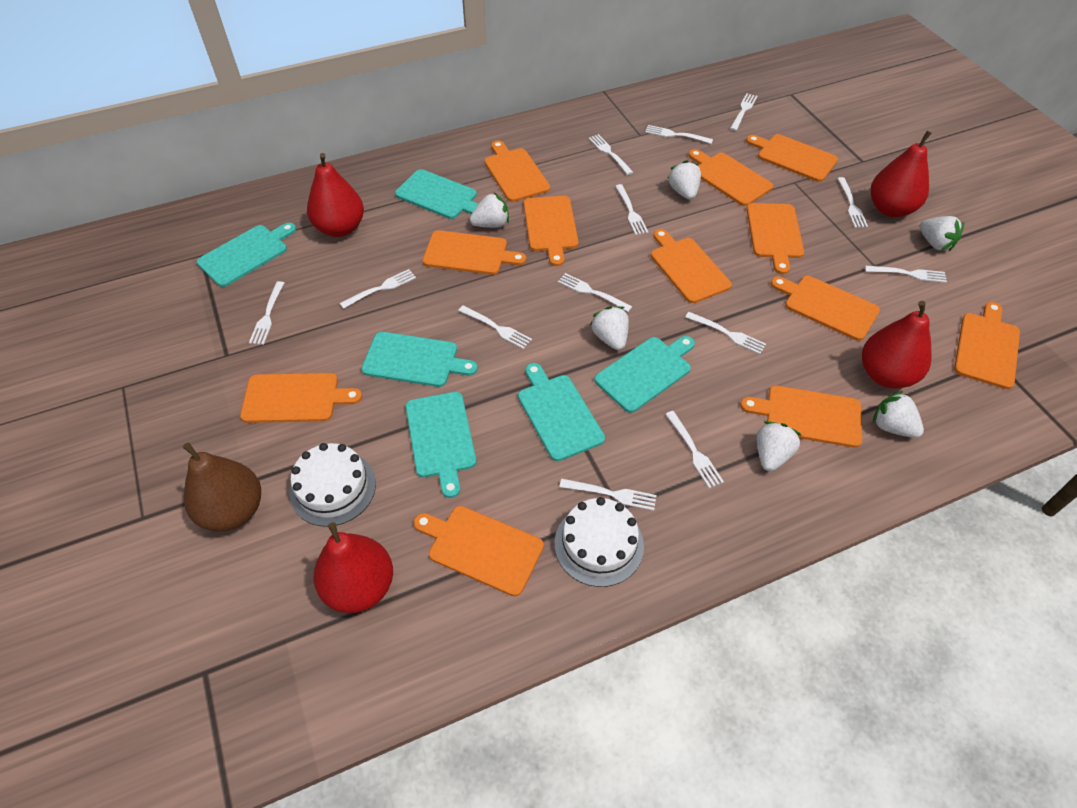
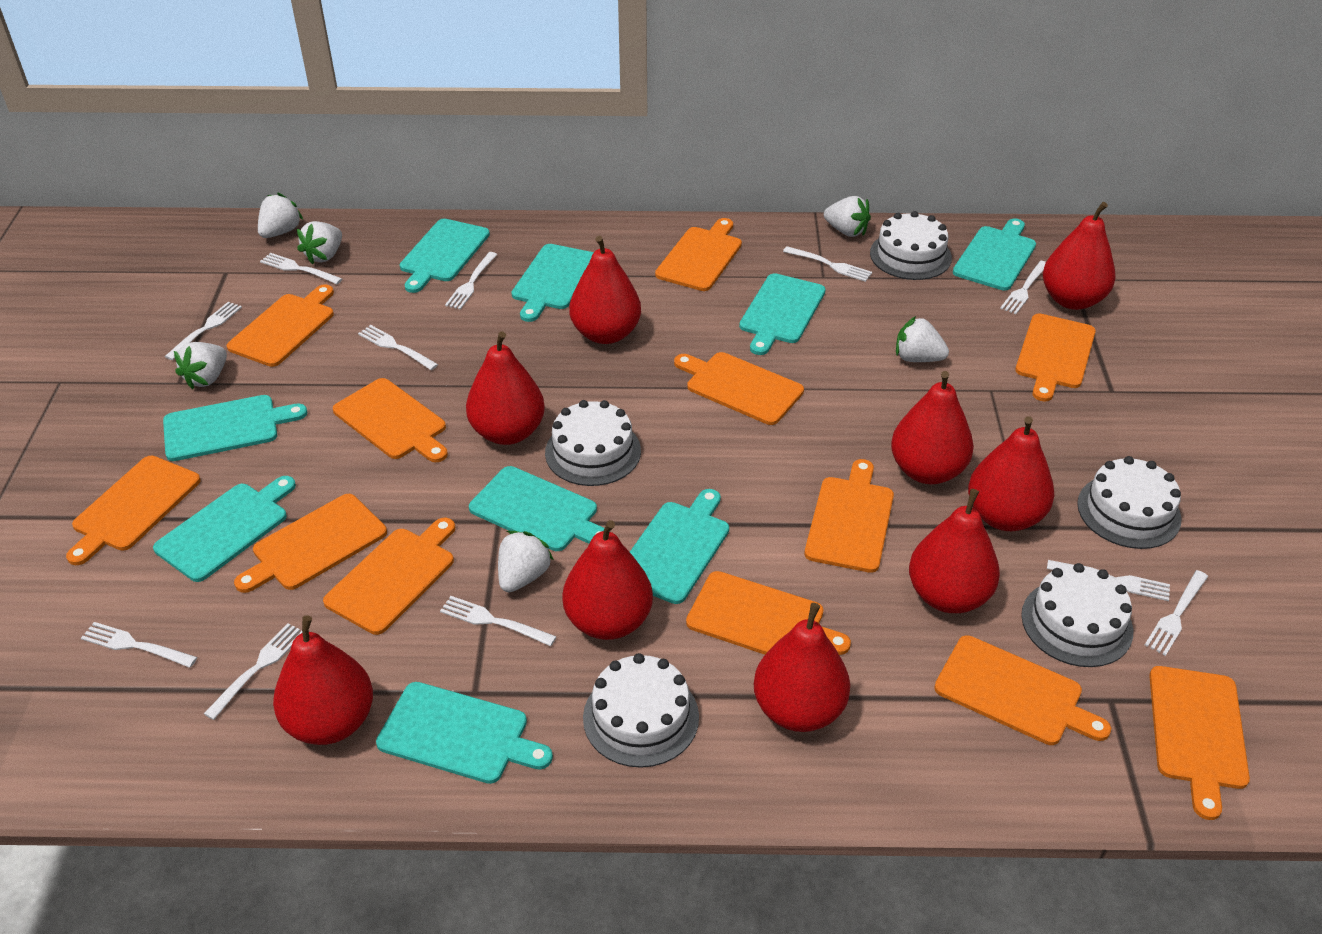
brown pear: [183,443,261,532] = 1 -> none = 0
red pear: [307,153,364,237] [313,522,393,613] [862,301,932,389] [871,131,932,217] = 4 -> [273,615,373,745] [466,331,545,445] [562,520,653,640] [569,236,641,344] [754,603,850,732] [891,371,974,484] [909,489,1000,613] [968,416,1054,531] [1043,202,1116,310] = 9
turquoise cutting board: [197,223,296,287] [362,332,478,387] [395,169,478,219] [406,392,476,498] [518,363,605,461] [594,336,695,413] = 6 -> [153,476,296,582] [163,395,307,461] [376,682,553,784] [400,219,490,293] [469,466,611,551] [511,244,594,322] [630,489,729,604] [739,273,826,355] [953,218,1036,291] = 9
white cake: [290,443,376,527] [554,497,644,587] = 2 -> [545,400,641,486] [583,653,699,768] [870,211,952,280] [1021,563,1133,667] [1077,456,1182,549] = 5
white fork: [249,281,284,345] [340,269,416,309] [458,305,532,349] [558,273,632,312] [559,478,657,511] [589,134,633,175] [615,184,648,235] [645,125,713,144] [665,411,724,488] [685,312,766,354] [730,93,757,131] [837,177,868,228] [865,266,947,283] = 13 -> [81,622,197,668] [165,302,242,360] [204,623,302,720] [260,253,342,284] [358,325,438,370] [440,596,557,646] [445,252,498,309] [783,246,872,282] [1000,261,1046,314] [1047,560,1170,601] [1145,570,1208,656] = 11

